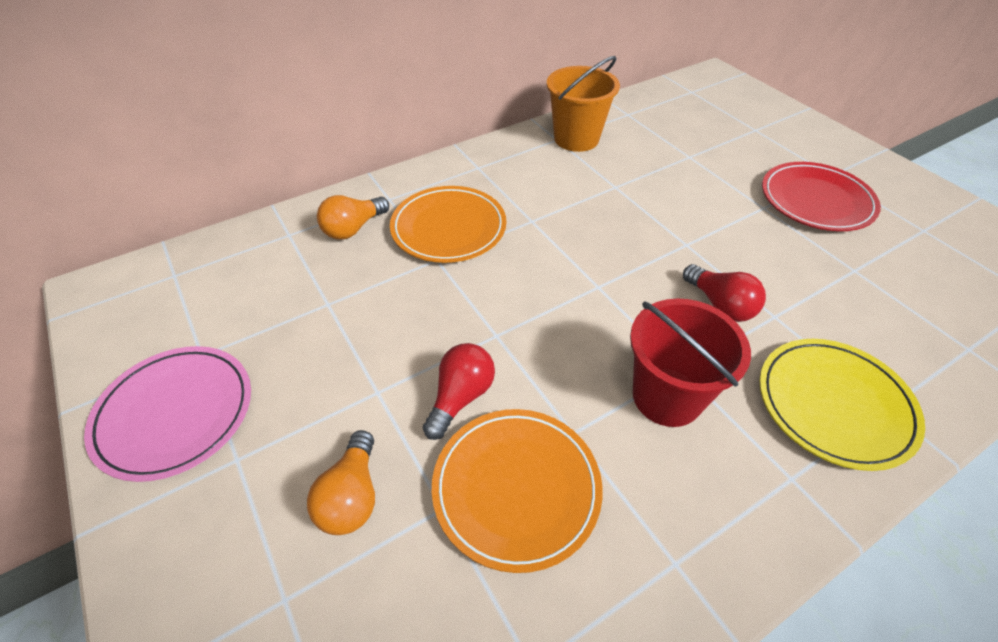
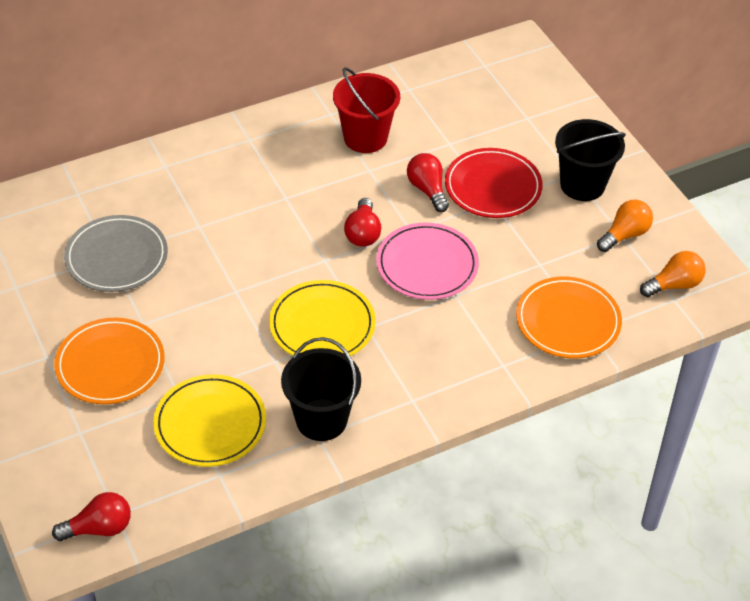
black bucket: none = 0 -> [281,337,361,441] [555,119,626,201] = 2
grey plate: none = 0 -> [64,215,168,292] = 1
orange bucket: [547,56,620,152] = 1 -> none = 0
red light bulb: [423,343,495,440] [683,264,766,322] = 2 -> [52,492,131,541] [344,198,381,247] [407,153,449,212] = 3
yellow plate: [759,339,925,471] = 1 -> [153,374,266,467] [269,280,376,356] = 2

